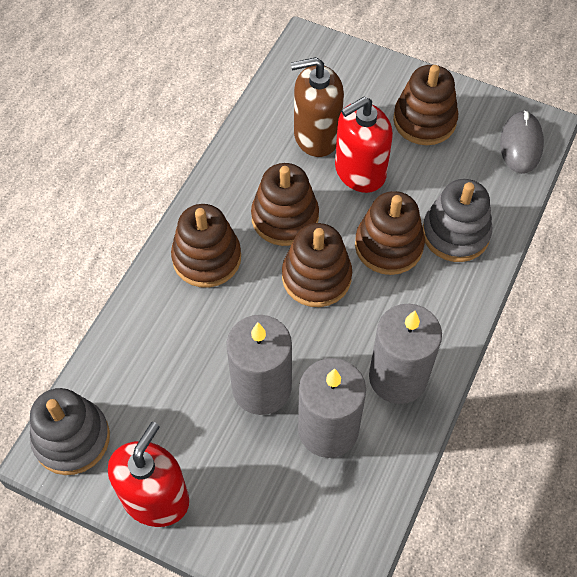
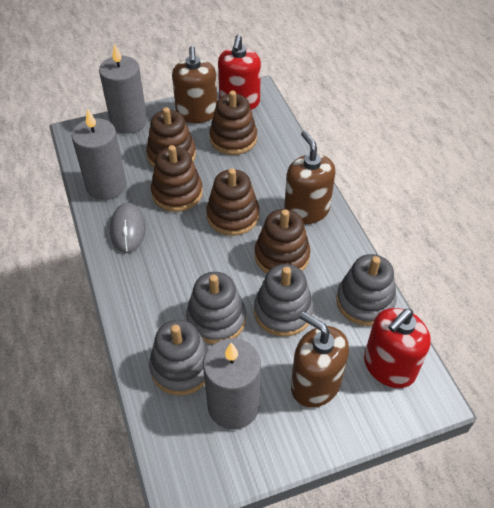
brown soap dispenser: [291,57,344,157] = 1 -> [172,46,217,123] [284,131,335,224] [291,312,349,408] = 3
grey stacking toy: [30,388,110,475] [423,179,492,262] = 2 -> [149,320,209,395] [186,272,246,344] [254,264,313,336] [336,254,396,326] = 4

